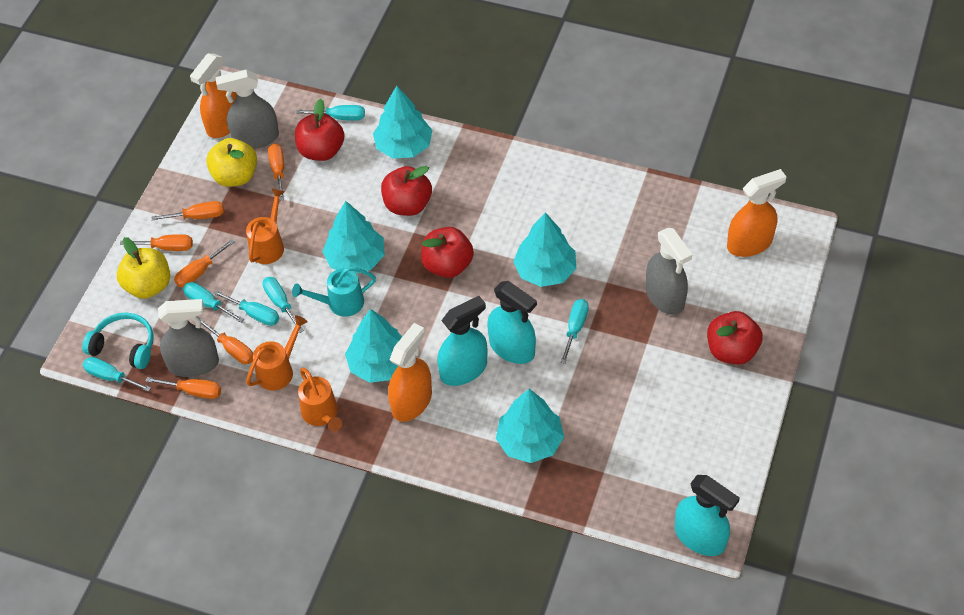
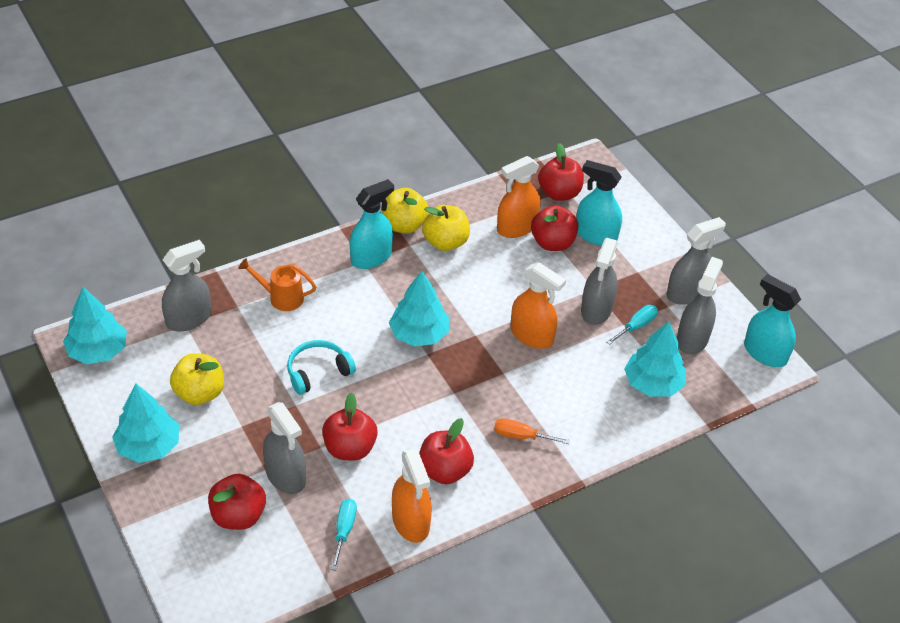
grey spray bottle: [158,299,219,377] [216,70,279,149] [646,228,692,315] = 3 -> [162,240,211,331] [263,402,306,494] [581,238,618,325] [667,217,726,305] [677,257,723,355] = 5
orange screwdriver: [120,234,193,251] [146,377,221,399] [152,201,224,221] [174,239,235,287] [200,318,253,364] [268,144,285,201] = 6 -> [494,418,570,444] = 1
orange watering can: [246,189,285,264] [246,315,308,391] [298,368,342,432] = 3 -> [238,258,316,311] = 1
red apple: [295,99,344,161] [381,166,432,216] [421,227,474,278] [707,311,763,365] = 4 -> [208,474,266,530] [322,392,378,461] [419,418,474,485] [531,205,578,251] [538,143,584,201] = 5
turquoise screwdriver: [83,357,151,392] [183,282,244,323] [213,290,279,326] [262,277,304,333] [296,105,365,121] [560,299,589,364] = 6 -> [331,499,357,571] [607,305,658,345] = 2
turquoise tree: [322,201,385,273] [345,309,402,383] [373,86,432,158] [496,389,564,463] [513,212,576,287] = 5 -> [63,287,127,364] [112,383,179,463] [389,271,449,346] [624,322,686,396] = 4
turquoise watering can: [292,267,376,317] = 1 -> none = 0
yellow apple: [117,237,170,299] [206,138,257,187] = 2 -> [170,353,224,405] [382,188,428,233] [422,205,470,251] = 3

